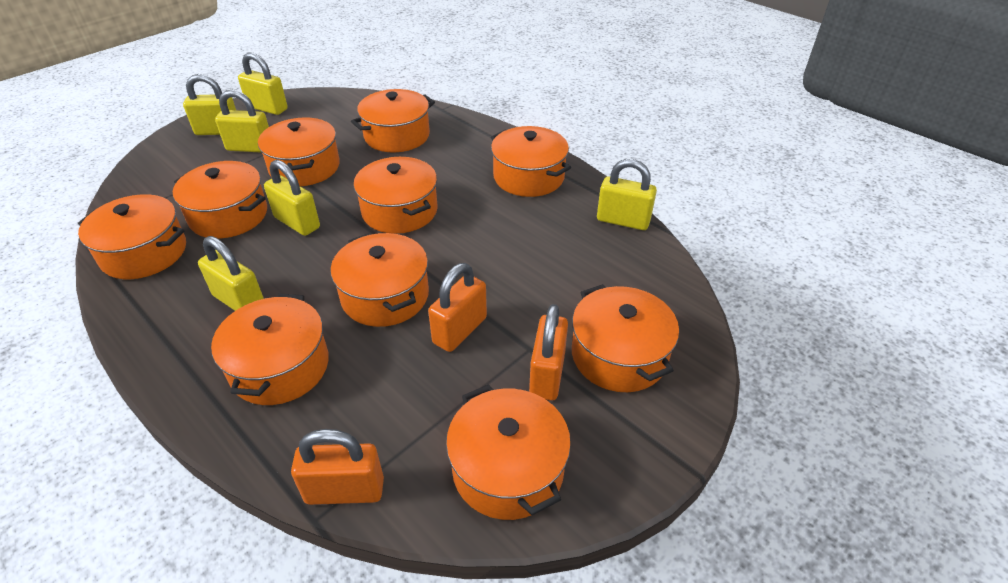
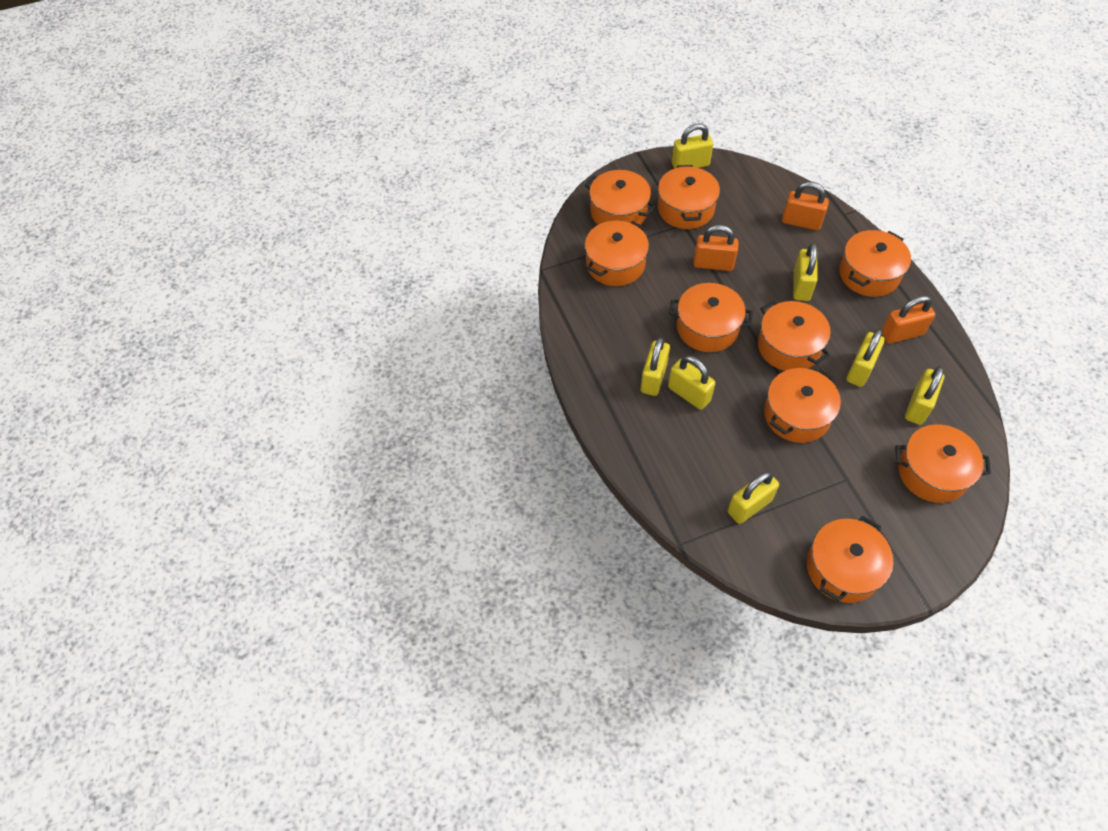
orange pot: [78,194,186,279] [173,161,267,239] [211,293,329,405] [258,118,340,186] [331,233,429,327] [351,89,435,152] [354,157,438,234] [446,384,571,520] [491,126,571,197] [572,284,679,392] = 10 -> [585,170,656,225] [585,221,649,286] [658,165,720,229] [669,283,753,352] [758,300,831,371] [764,368,841,443] [807,516,893,603] [839,230,911,297] [895,424,991,503] = 9
yellow padlock: [183,74,236,135] [198,236,264,311] [215,90,269,153] [238,52,288,115] [264,160,320,236] [597,159,657,230] = 6 -> [641,337,670,396] [668,356,715,410] [672,124,713,169] [728,471,779,524] [793,243,818,301] [847,329,885,387] [905,366,944,425] = 7

